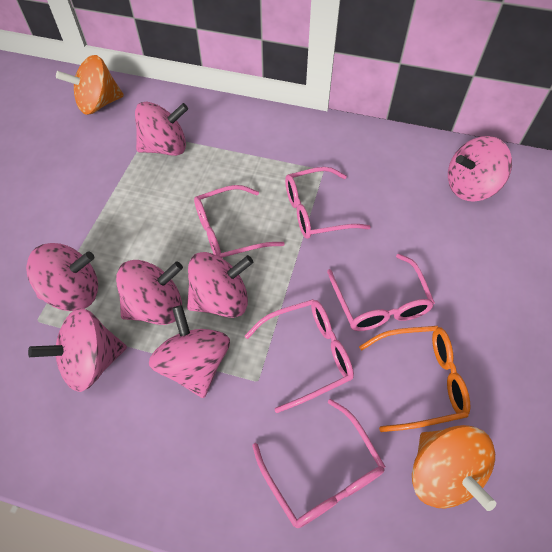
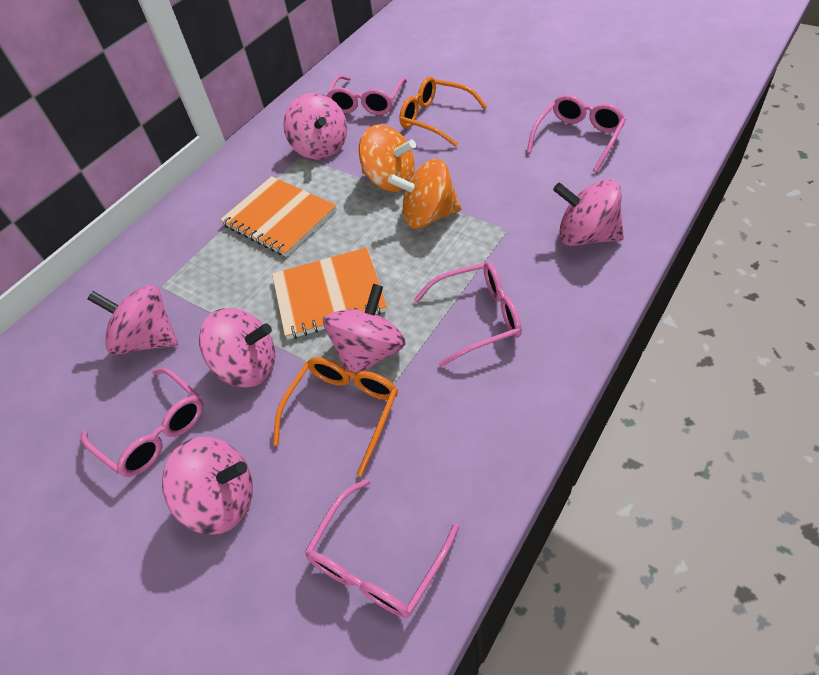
orange glasses: [359,326,470,432] = 1 -> [273,357,398,476] [399,76,487,147] = 2
orange notebook: none = 0 -> [220,176,336,257] [272,247,387,340] = 2
pink spinning top: [26,243,98,311] [28,308,127,392] [116,260,183,325] [135,102,188,156] [149,305,230,398] [187,252,253,318] [448,136,512,202] = 7 -> [87,285,178,355] [162,437,253,535] [199,308,275,387] [283,93,347,160] [323,284,406,381] [553,179,624,246] = 6

